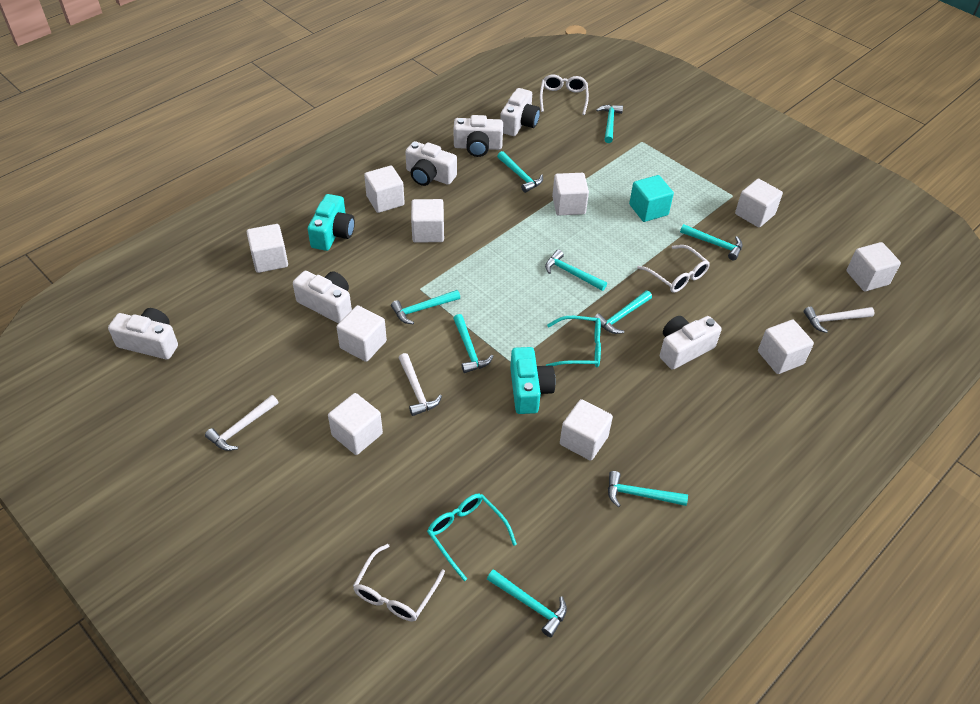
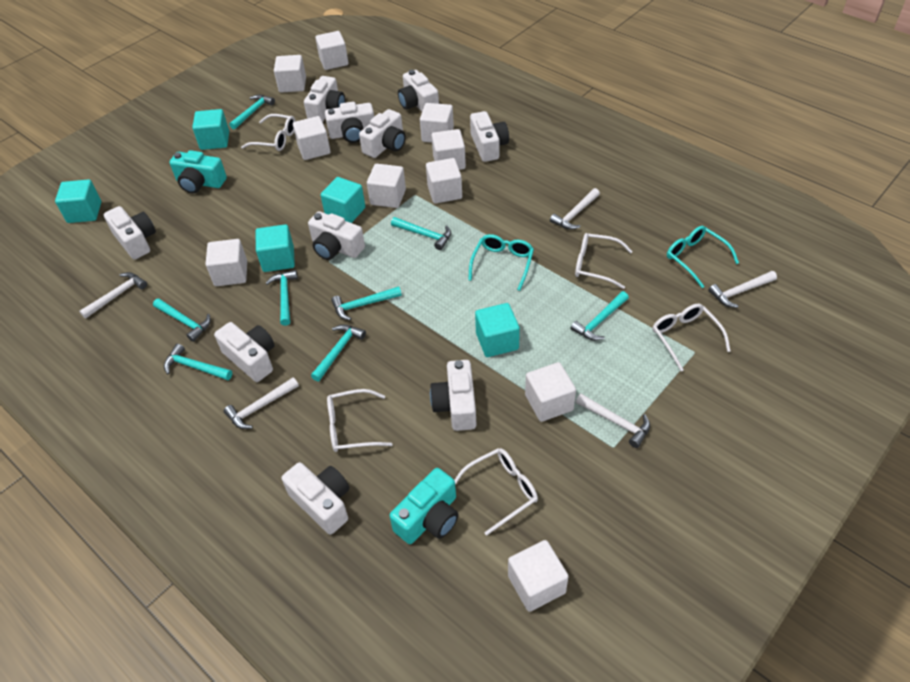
turquoise cube: [629,175,674,222] = 1 -> [55,179,101,223] [192,109,229,150] [256,224,295,272] [321,177,365,223] [475,303,520,357] = 5
turquoise hammer: [391,290,460,324] [453,314,493,373] [487,569,567,637] [497,151,543,193] [545,250,607,291] [593,291,652,334] [596,105,623,143] [608,471,688,507] [680,224,743,260] = 9 -> [153,298,211,342] [164,344,232,380] [229,95,275,130] [266,270,298,326] [311,324,366,382] [331,286,402,320] [391,217,451,250] [570,291,629,341] = 8
white camera: [108,308,178,359] [293,271,352,323] [405,141,457,186] [454,115,503,157] [500,88,540,136] [660,316,721,370] = 6 -> [104,206,156,260] [214,322,274,382] [282,462,350,535] [304,76,345,122] [308,211,365,260] [325,102,374,143] [359,109,406,158] [398,70,439,112] [430,360,476,431] [470,111,509,162] = 10
white glasses: [353,544,445,621] [540,74,589,115] [637,245,710,293] = 3 -> [241,114,296,151] [327,389,393,452] [454,448,538,536] [575,233,633,289] [652,304,730,371] = 5
white hammer: [205,395,278,451] [399,353,442,416] [804,307,875,333] = 3 -> [79,272,147,319] [224,377,299,429] [550,188,600,230] [576,394,650,448] [708,271,777,308] = 5

